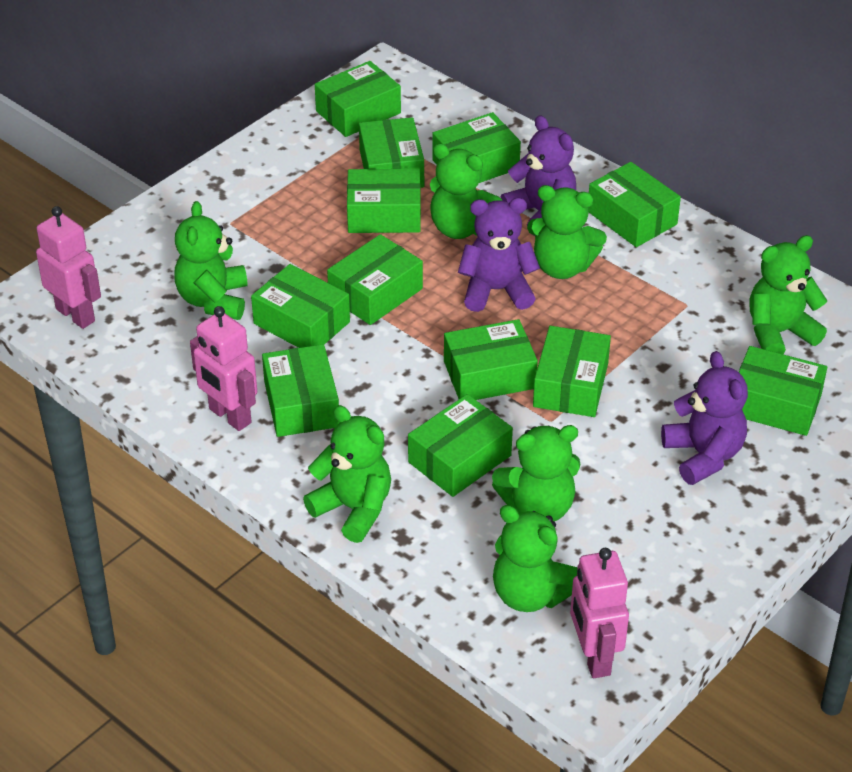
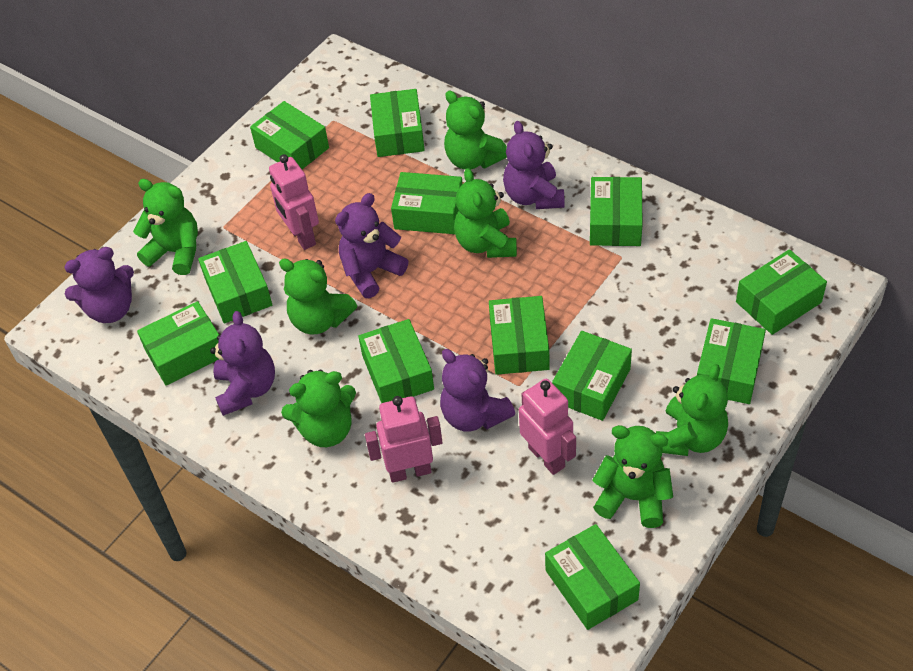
purple teddy bear: [458,198,540,312] [500,115,576,226] [661,351,748,485] = 3 -> [64,247,134,323] [210,311,275,416] [335,193,408,298] [440,349,515,432] [503,121,565,209] = 5

